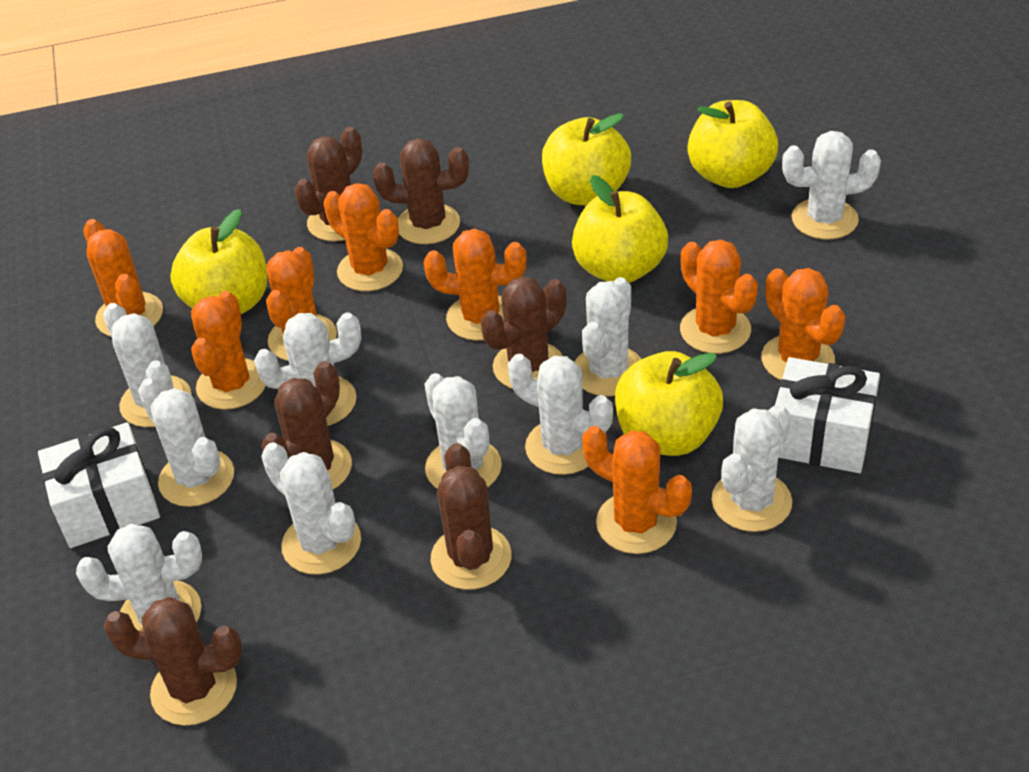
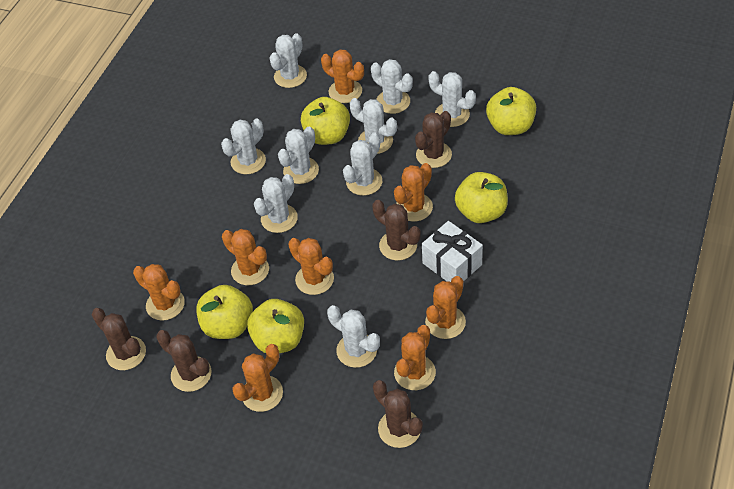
brown cactus: [104,597,242,726] [261,361,352,490] [294,127,362,241] [373,138,469,244] [431,443,511,590] [480,276,566,389] = 6 -> [92,308,146,370] [156,330,211,392] [372,200,421,260] [373,380,423,448] [415,111,452,168] = 5
white cactus: [76,524,202,632] [103,303,192,427] [138,378,234,507] [254,312,361,426] [261,442,361,575] [424,373,502,489] [508,354,613,475] [575,277,641,397] [712,404,792,532] [782,131,881,240] = 10 -> [221,119,266,174] [254,174,298,233] [270,33,307,88] [278,127,319,184] [327,305,380,368] [343,132,382,196] [350,98,397,154] [371,59,413,114] [428,71,476,127] = 9
white gift: [38,422,160,548] [775,357,880,473] = 2 -> [422,221,483,282] = 1

